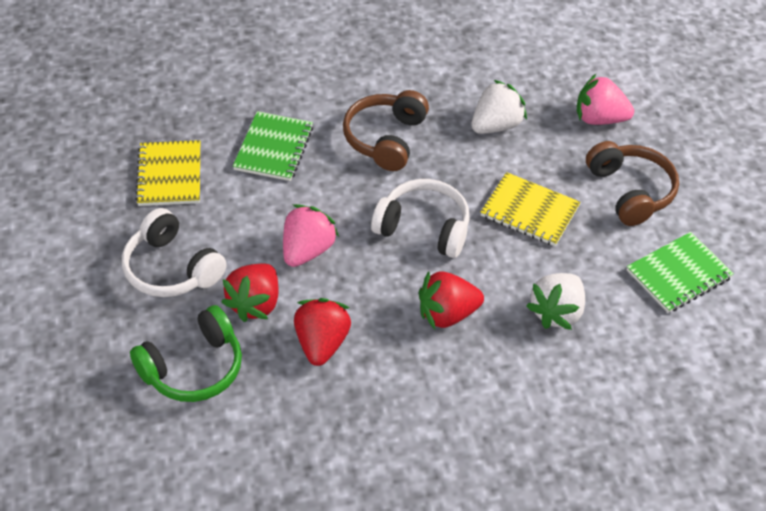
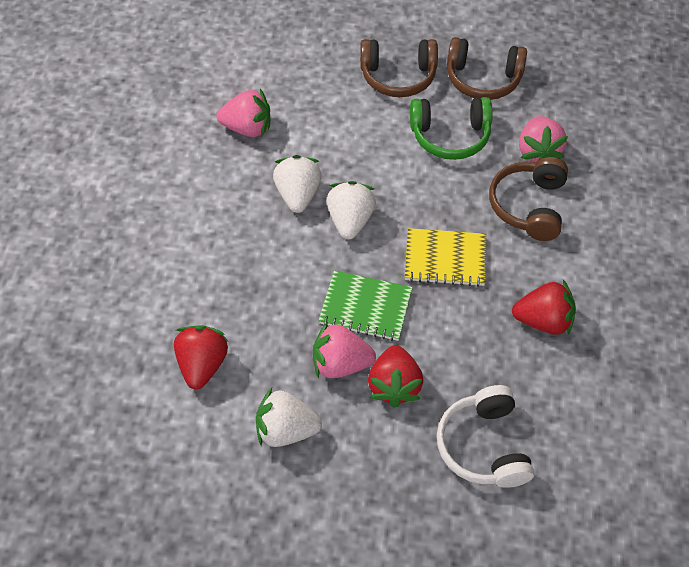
brown headphones: [343,90,429,171] [586,141,679,226] = 2 -> [360,39,438,97] [447,37,527,100] [489,157,568,241] = 3
green notebook: [233,111,313,181] [627,232,734,313] = 2 -> [318,270,413,341] = 1
pink strawberry: [283,204,339,267] [577,74,634,125] = 2 -> [217,89,270,137] [313,322,376,378] [519,116,568,162] = 3
white headphones: [122,208,227,297] [371,179,470,258] = 2 -> [437,385,534,488] = 1
white strawberry: [471,80,527,134] [526,273,585,330] = 2 -> [256,388,322,447] [273,155,322,213] [327,181,376,239] = 3
yellow notebook: [135,140,200,206] [481,172,581,246] = 2 -> [405,228,486,287] = 1

